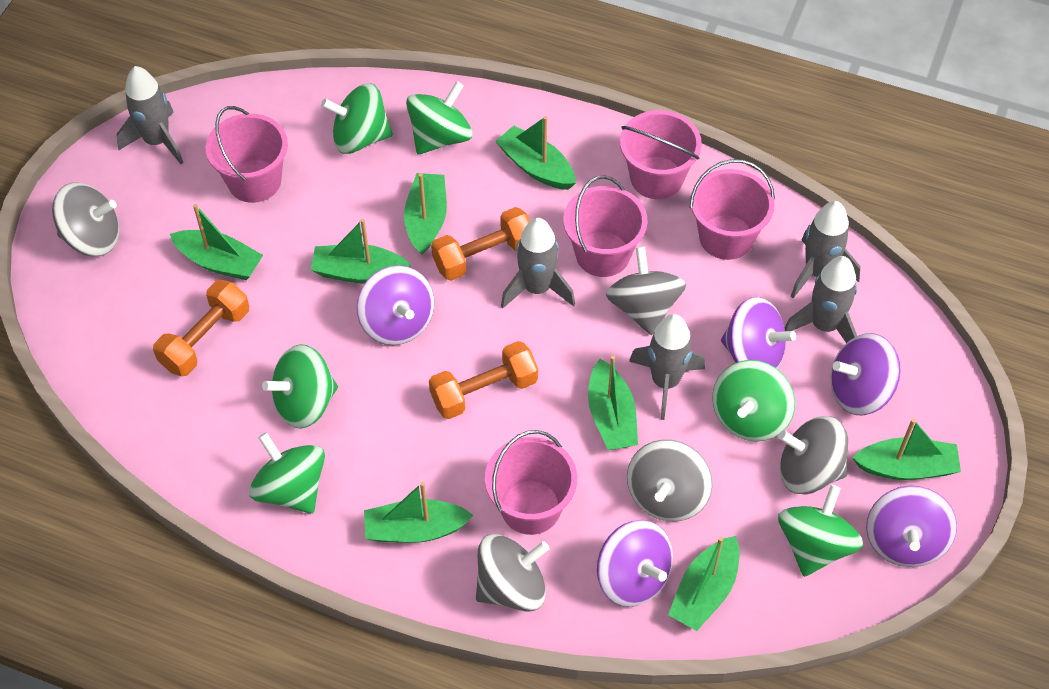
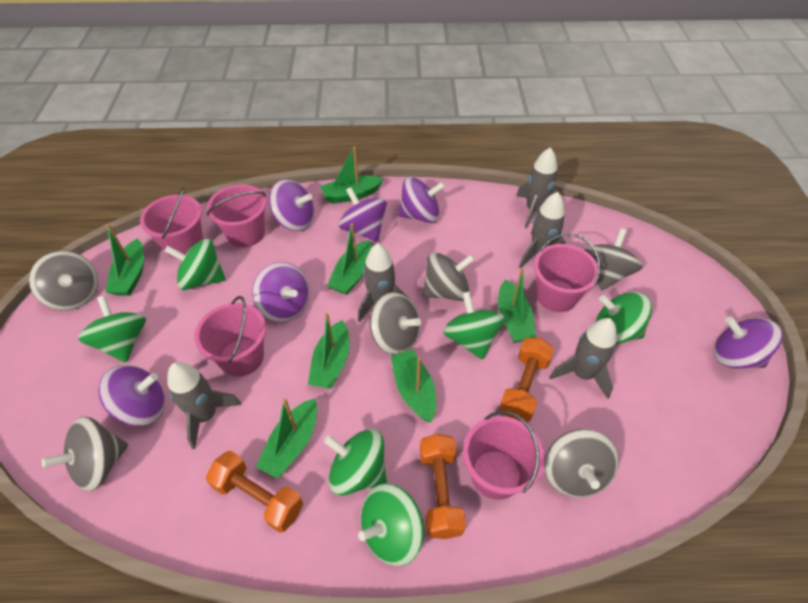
green boat: [170,204,263,280] [311,219,411,284] [364,482,474,543] [404,173,447,255] [495,116,576,190] [588,356,638,450] [668,536,740,631] [852,419,961,480] = 8 -> [106,224,144,296] [256,398,317,478] [308,313,350,389] [320,146,384,204] [327,223,372,295] [391,349,436,422] [498,268,536,342] = 7
grey spinning top: [52,183,119,256] [476,534,549,612] [606,246,686,335] [627,440,712,521] [778,416,848,494] = 5 -> [29,251,98,311] [42,417,128,491] [369,292,421,355] [423,252,475,301] [544,429,619,498] [585,229,643,290] = 6
purple spinning top: [357,265,434,345] [597,520,673,607] [721,297,796,369] [831,333,901,415] [866,486,957,567] = 5 -> [98,365,165,427] [252,262,310,323] [269,179,314,231] [339,187,387,242] [398,177,446,223] [714,317,782,369] = 6

